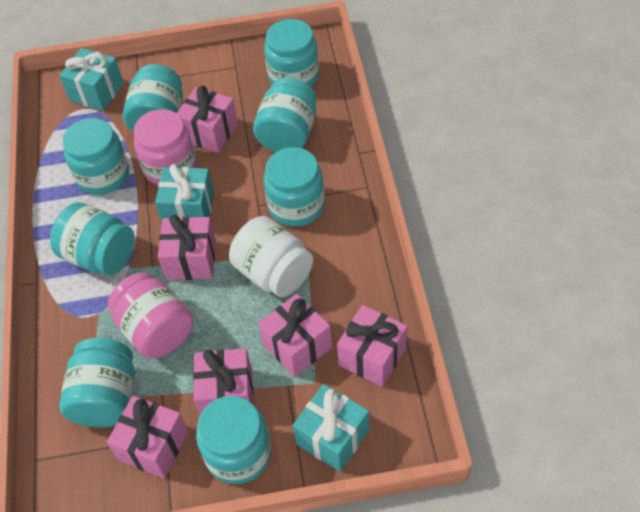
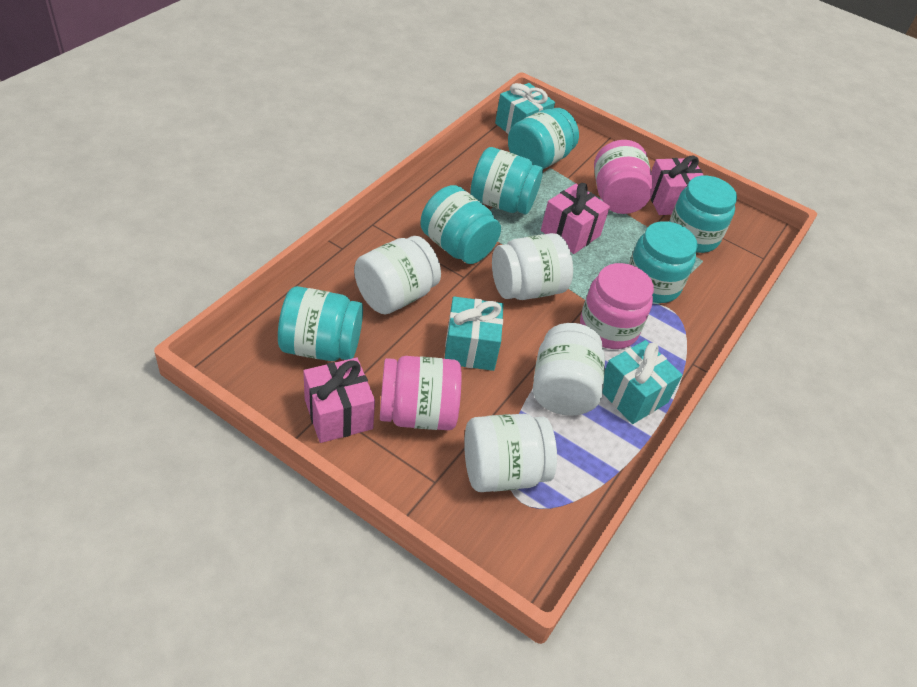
pink gift: [107,396,188,478] [158,215,216,280] [177,86,238,153] [193,348,253,415] [258,294,332,377] [337,305,407,387] = 6 -> [303,358,375,443] [541,183,610,254] [650,156,704,215] = 3
pink jar: [108,272,193,358] [133,109,196,185] = 2 -> [380,356,462,430] [580,263,654,349] [594,140,653,214] = 3
turquoise jar: [50,202,135,276] [59,338,134,427] [63,118,129,195] [123,64,183,131] [196,396,272,484] [253,77,317,152] [264,19,319,87] [264,147,325,227] = 8 -> [278,286,363,361] [420,185,501,264] [470,147,543,214] [508,108,579,169] [629,221,698,303] [669,175,737,253] = 6
white jar: [229,216,313,297] = 1 -> [354,236,441,314] [464,414,557,492] [492,233,573,300] [533,323,605,416] = 4

